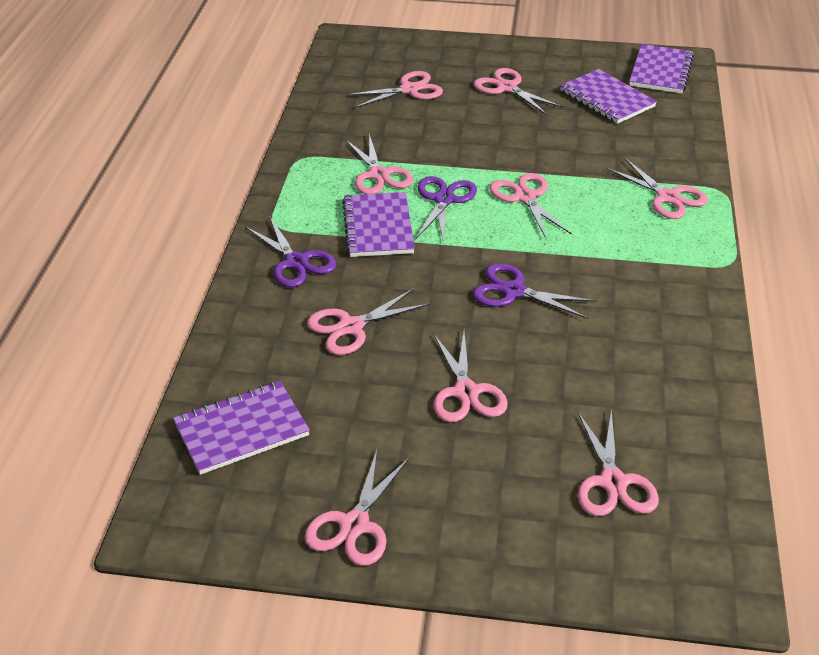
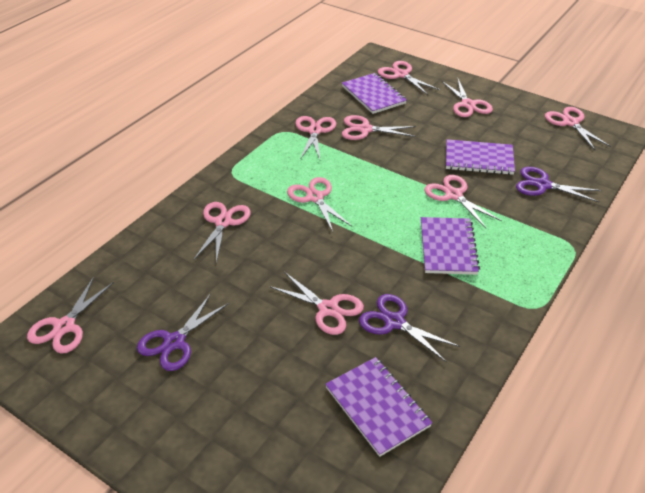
pink scissors: [305,450,410,566] [307,288,430,355] [345,71,443,108] [345,134,413,194] [433,332,508,422] [473,68,563,115] [489,173,572,238] [578,409,659,516] [606,158,708,219] = 9 -> [27,277,114,354] [194,202,251,263] [269,272,364,335] [287,177,352,232] [295,116,336,160] [342,115,416,140] [378,61,440,95] [424,175,502,228] [442,78,493,117] [545,107,611,150] = 10

